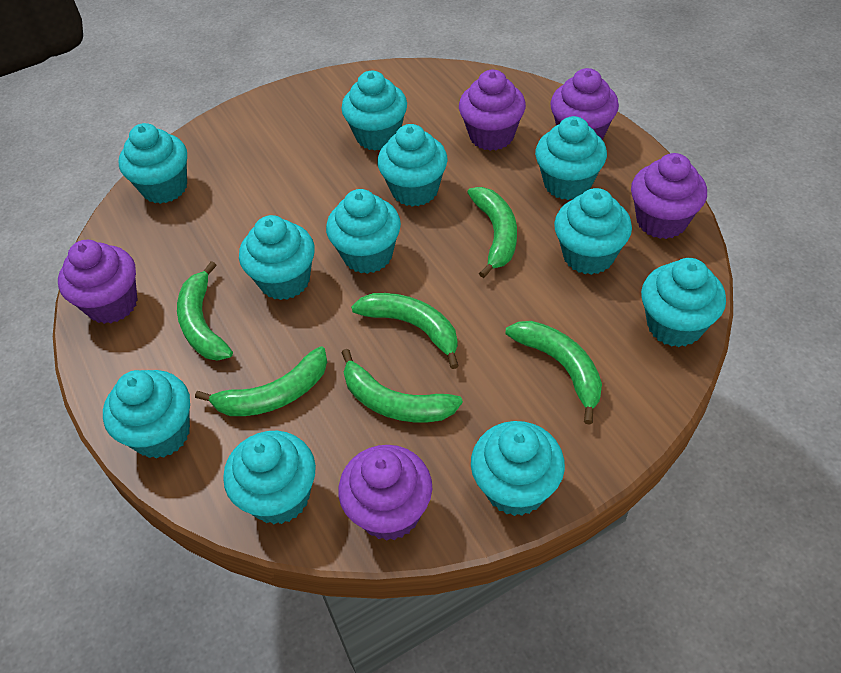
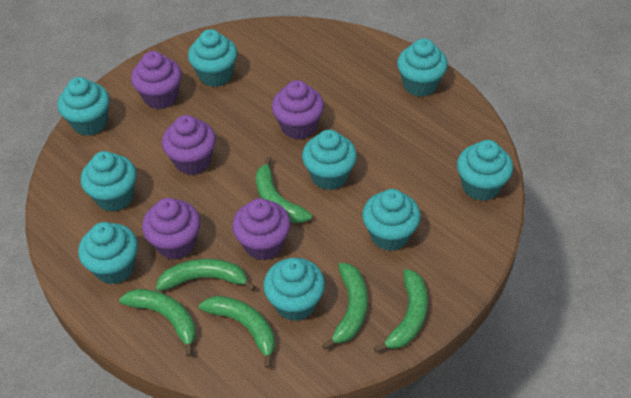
turquoise cupcake: [103,370,190,459] [119,123,187,204] [223,431,316,524] [239,215,315,300] [326,189,401,274] [341,71,407,151] [378,124,448,207] [471,421,565,516] [535,116,607,200] [554,188,632,275] [641,258,726,347] = 11 -> [57,77,110,136] [78,222,138,284] [81,151,137,212] [188,29,237,87] [263,258,325,321] [302,130,357,190] [362,189,421,251] [397,38,448,97] [457,140,513,201] = 9

